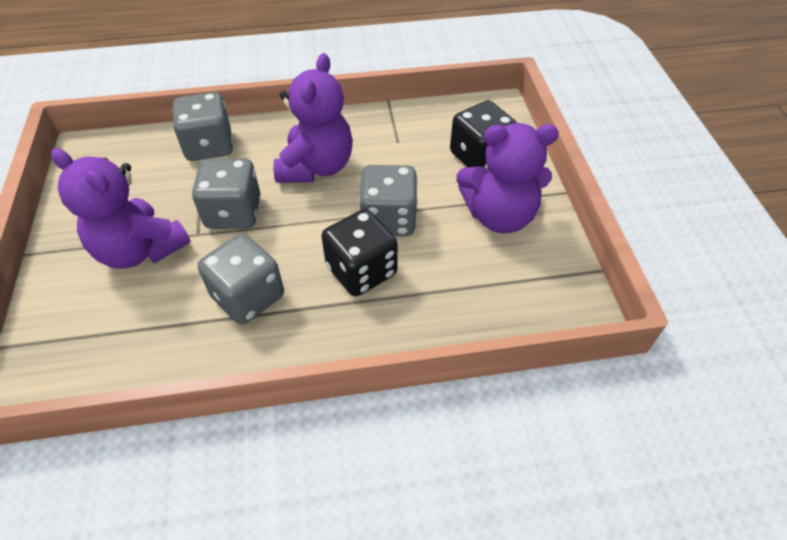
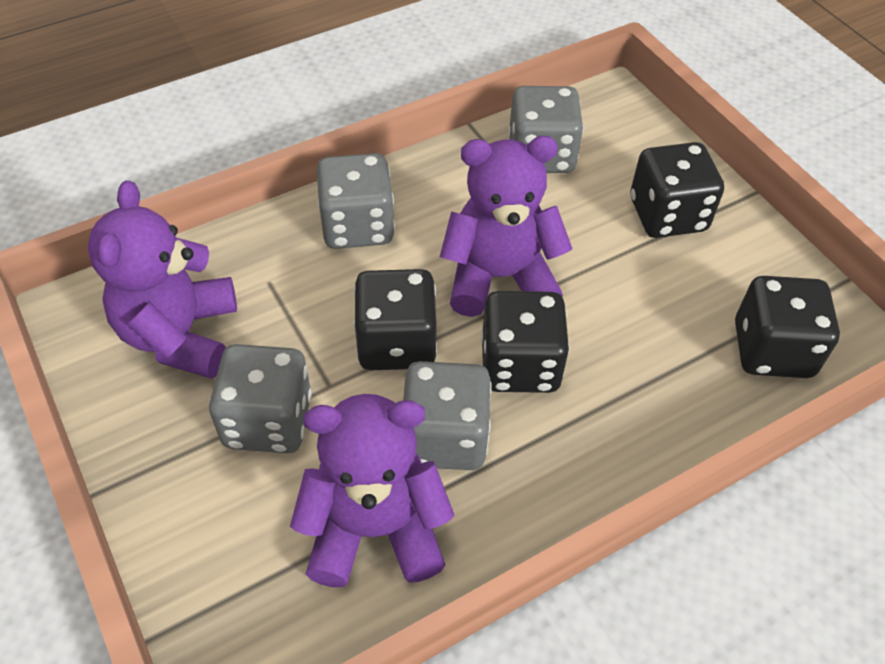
black dice: [321,209,398,296] [450,101,517,170] = 2 -> [354,269,437,370] [481,291,570,393] [630,142,724,238] [735,276,840,378] = 4

